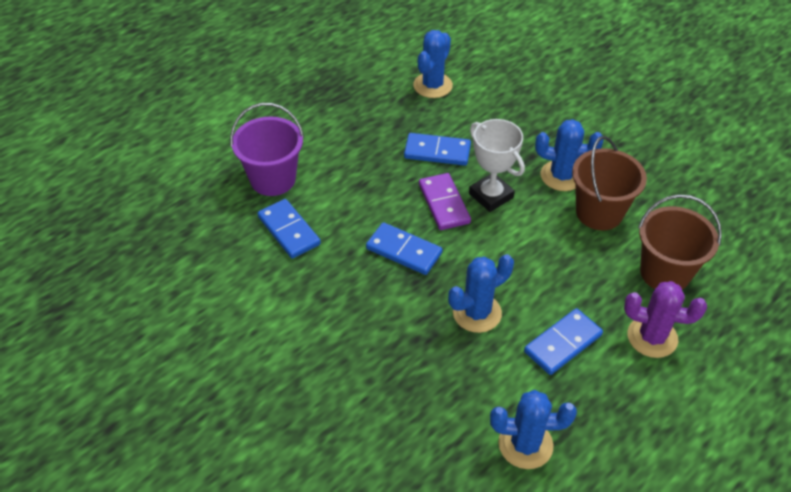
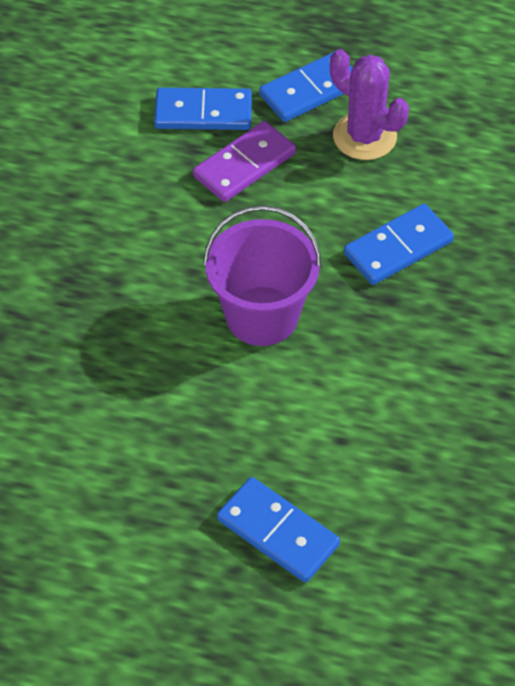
blue cactus: [413,30,453,98] [448,254,514,333] [490,390,577,469] [535,119,604,191] = 4 -> none = 0
brown bucket: [572,136,647,230] [638,194,722,290] = 2 -> none = 0
white trophy: [469,119,525,212] = 1 -> none = 0

